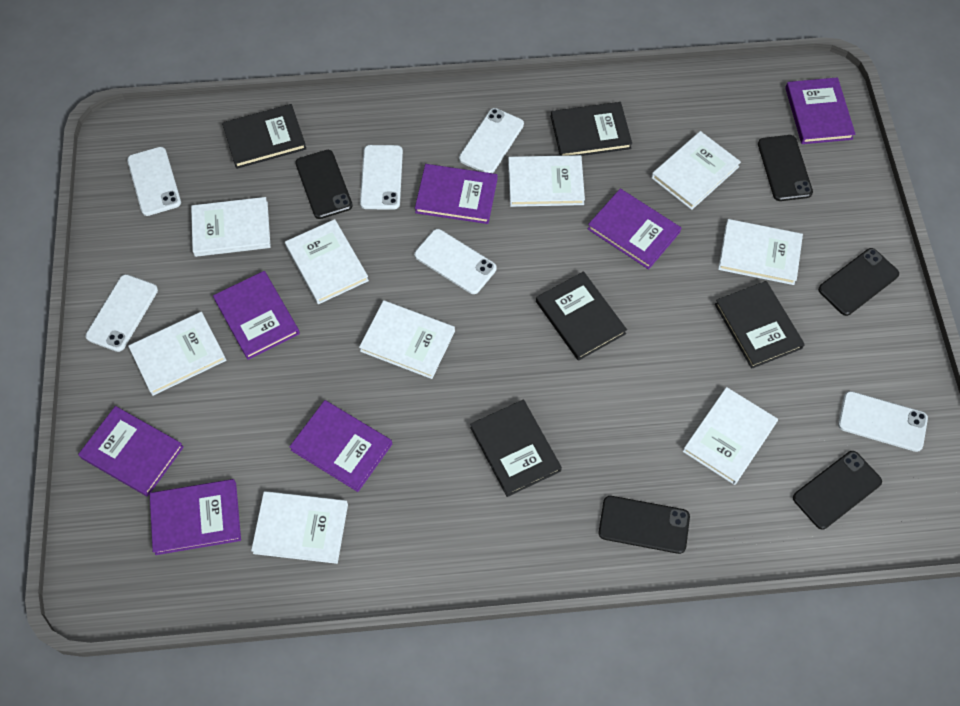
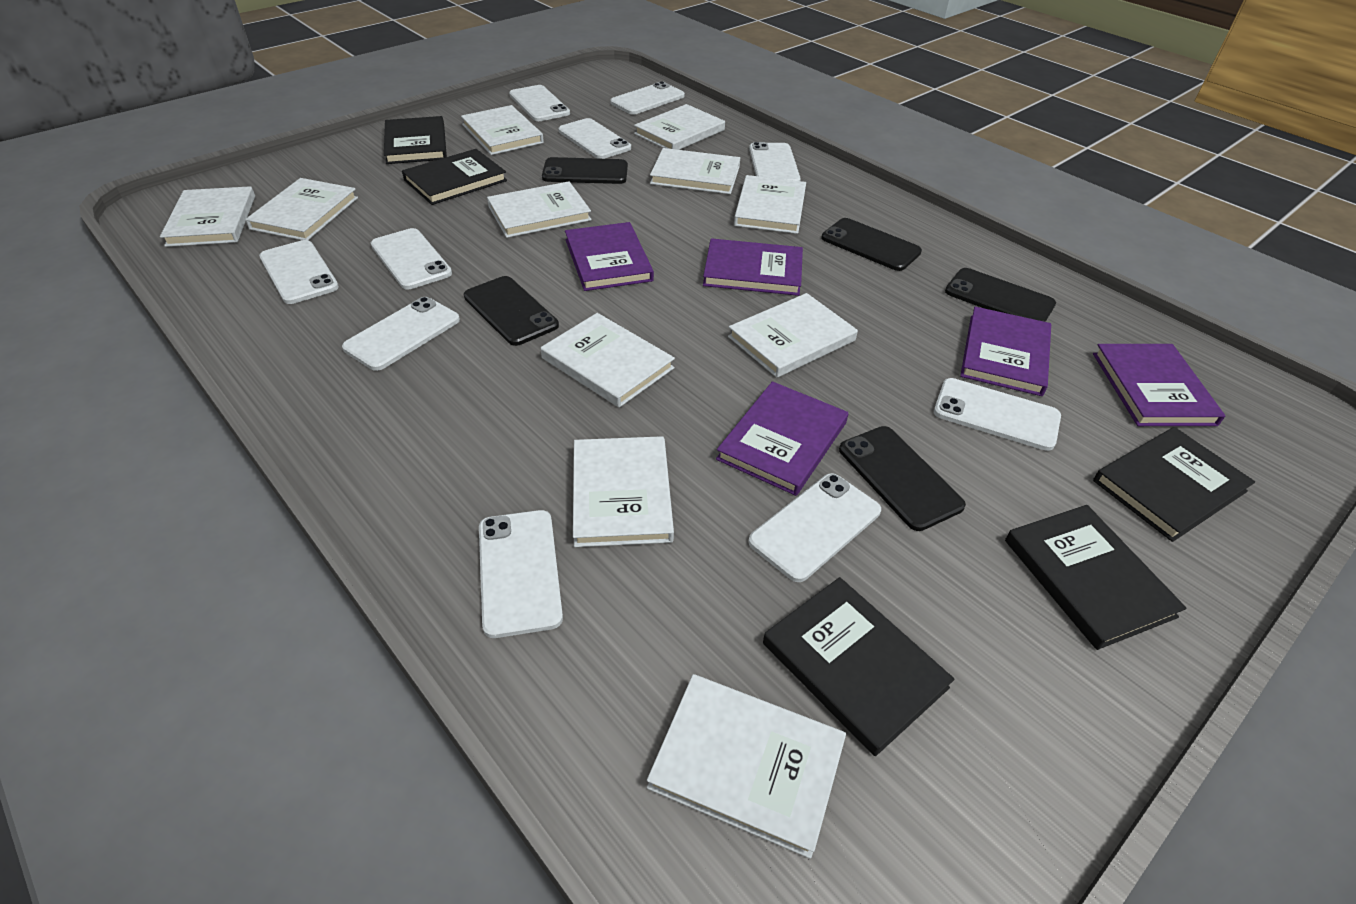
purple book: [78,406,184,496] [150,479,241,555] [213,271,300,360] [289,400,392,492] [415,164,497,224] [588,189,681,269] [785,77,855,144] = 7 -> [565,222,654,291] [703,238,803,296] [716,381,848,496] [960,307,1051,396] [1093,344,1225,426] = 5
white book: [128,312,226,396] [191,197,271,257] [251,491,348,564] [285,219,369,304] [359,300,455,379] [508,155,585,207] [651,131,741,210] [683,387,778,485] [718,219,803,285] = 9 -> [160,186,255,247] [245,178,358,240] [461,105,544,155] [487,181,592,238] [541,313,675,408] [573,436,674,547] [634,104,725,150] [647,674,846,859] [650,148,740,194] [728,293,858,378] [734,175,806,234] = 11
white phone: [85,274,158,352] [127,147,181,216] [360,145,403,210] [414,229,497,294] [459,108,524,173] [838,391,928,452] = 6 -> [259,240,339,304] [342,297,460,371] [371,228,452,289] [479,510,563,638] [509,85,570,121] [558,118,631,159] [610,81,685,115] [748,473,881,582] [749,142,801,181] [934,378,1061,451] = 10

